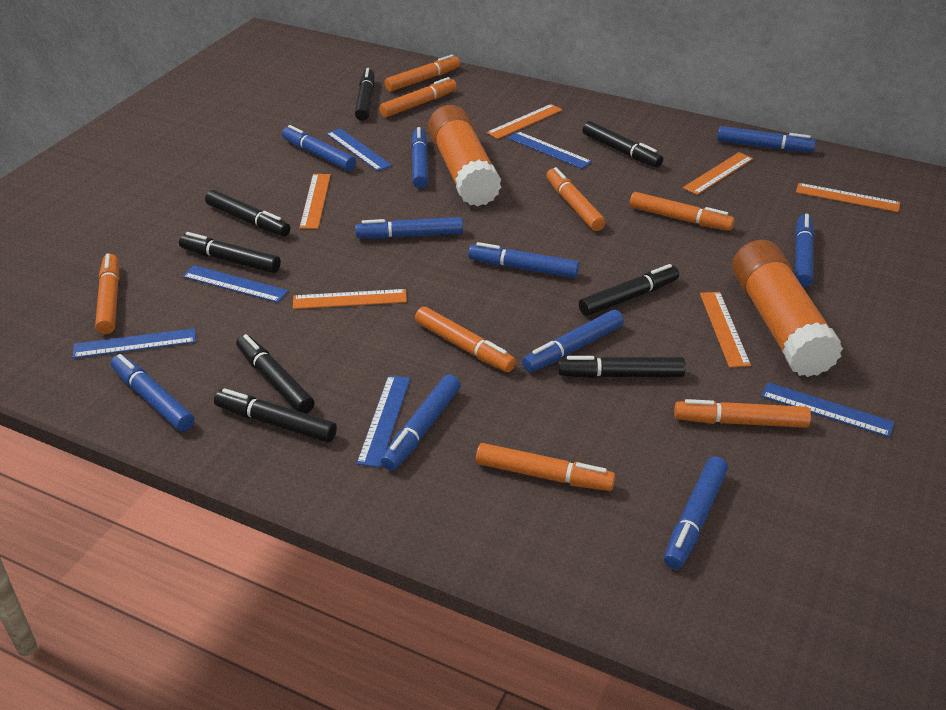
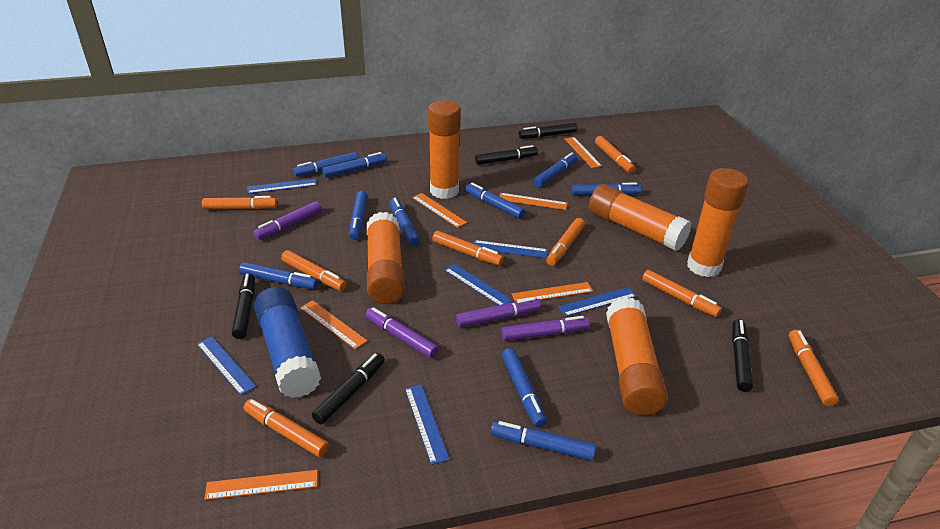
black marker: [179,232,281,273] [205,190,290,236] [214,388,337,443] [236,334,314,414] [355,68,375,121] [558,356,686,378] [579,264,679,316] [583,121,663,168] = 8 -> [232,274,255,339] [312,353,385,424] [475,145,538,165] [519,123,577,139] [732,319,753,392] = 5
blue glue stick: none = 0 -> [254,287,321,398] = 1
orange glue stick: [428,105,501,207] [732,240,843,377] = 2 -> [367,212,405,304] [428,100,461,199] [589,184,692,251] [606,297,668,415] [687,168,749,277] = 5
purple marker: none = 0 -> [253,201,321,240] [365,307,439,358] [456,297,541,328] [501,316,590,341] = 4

